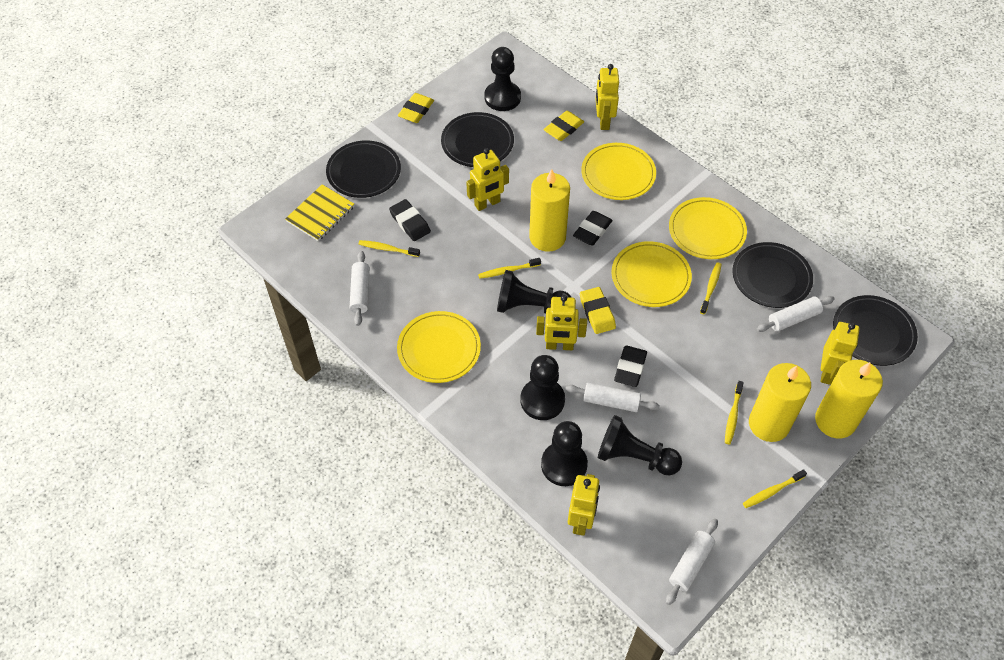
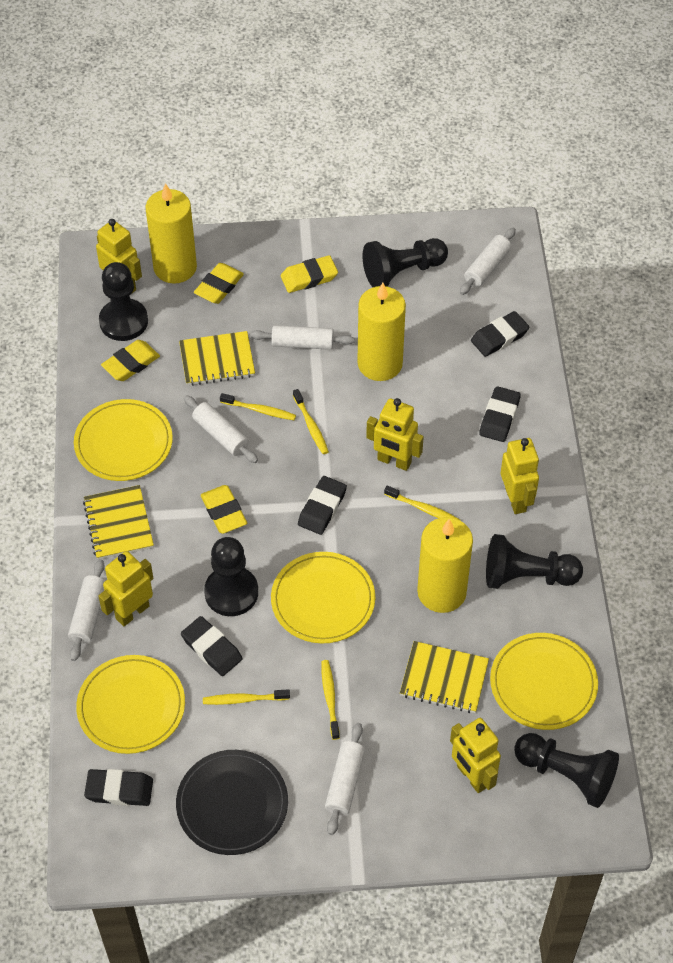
black eraser: [389,199,431,241] [573,211,613,246] [614,345,647,387] = 3 -> [84,769,153,806] [181,616,243,676] [298,476,347,535] [471,311,529,357] [479,386,521,442] = 5
black plate: [326,140,401,198] [441,112,514,167] [732,242,813,308] [833,295,918,366] = 4 -> [176,750,288,855] = 1
white rolling pin: [350,251,370,326] [565,383,659,412] [666,518,718,605] [757,296,835,332] = 4 -> [68,559,105,661] [184,395,258,463] [251,325,355,350] [325,723,365,835] [460,228,516,295] = 5
yellow eraser: [398,93,434,123] [543,111,584,141] [580,287,616,334] = 3 -> [101,340,160,381] [194,263,244,304] [201,485,247,534] [281,255,338,293] = 4
yellow notebook: [285,184,354,241] = 1 -> [83,485,154,560] [179,331,255,386] [400,641,489,713] = 3

